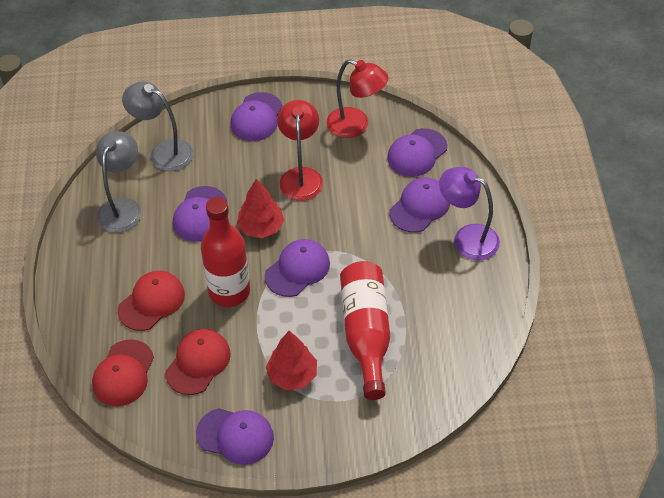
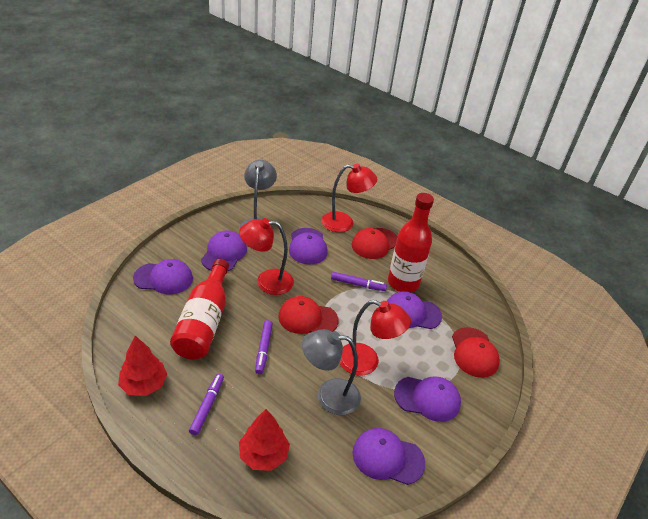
purple lamp: [439,167,500,260] = 1 -> none = 0
purple marker: none = 0 -> [189,374,224,435] [255,320,273,374] [331,272,387,291] = 3
red lamp: [277,100,323,201] [326,59,389,138] = 2 -> [239,218,294,295] [321,164,377,232] [340,300,411,376] = 3

